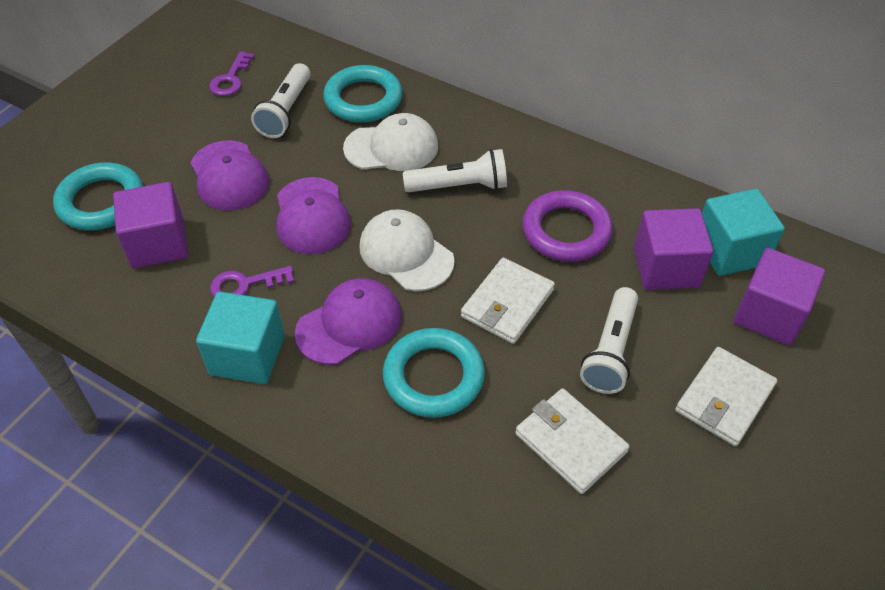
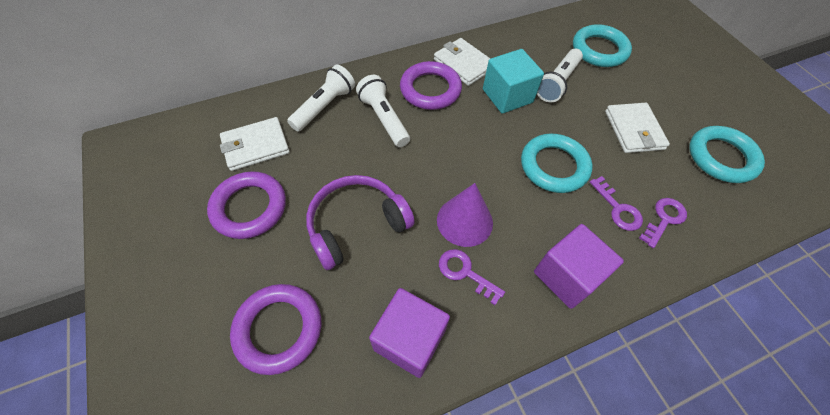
purple cap: [190,140,269,210] [277,177,351,254] [295,278,402,365] = 3 -> none = 0
purple cone: none = 0 -> [437,183,493,247] = 1
purple cube: [113,182,188,269] [634,208,713,290] [734,248,825,345] = 3 -> [369,288,450,378] [534,224,624,309] = 2
purple headphones: none = 0 -> [306,175,415,270] = 1
purple key: [209,51,255,96] [210,266,294,297] = 2 -> [439,249,505,305] [590,176,643,231] [639,198,687,248] = 3
purple ring: [523,190,613,262] = 1 -> [207,171,286,239] [230,284,321,375] [400,61,462,110] = 3
turquoise cube: [196,292,285,384] [702,189,785,276] = 2 -> [483,49,544,114] = 1
white cap: [343,113,438,171] [359,209,455,291] = 2 -> none = 0

